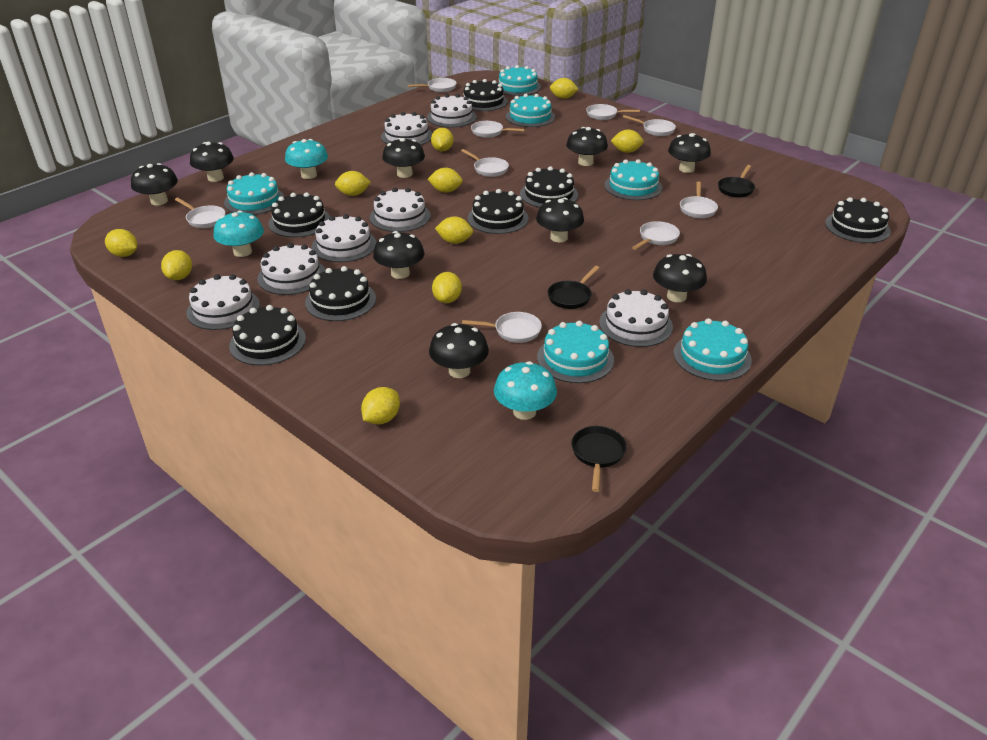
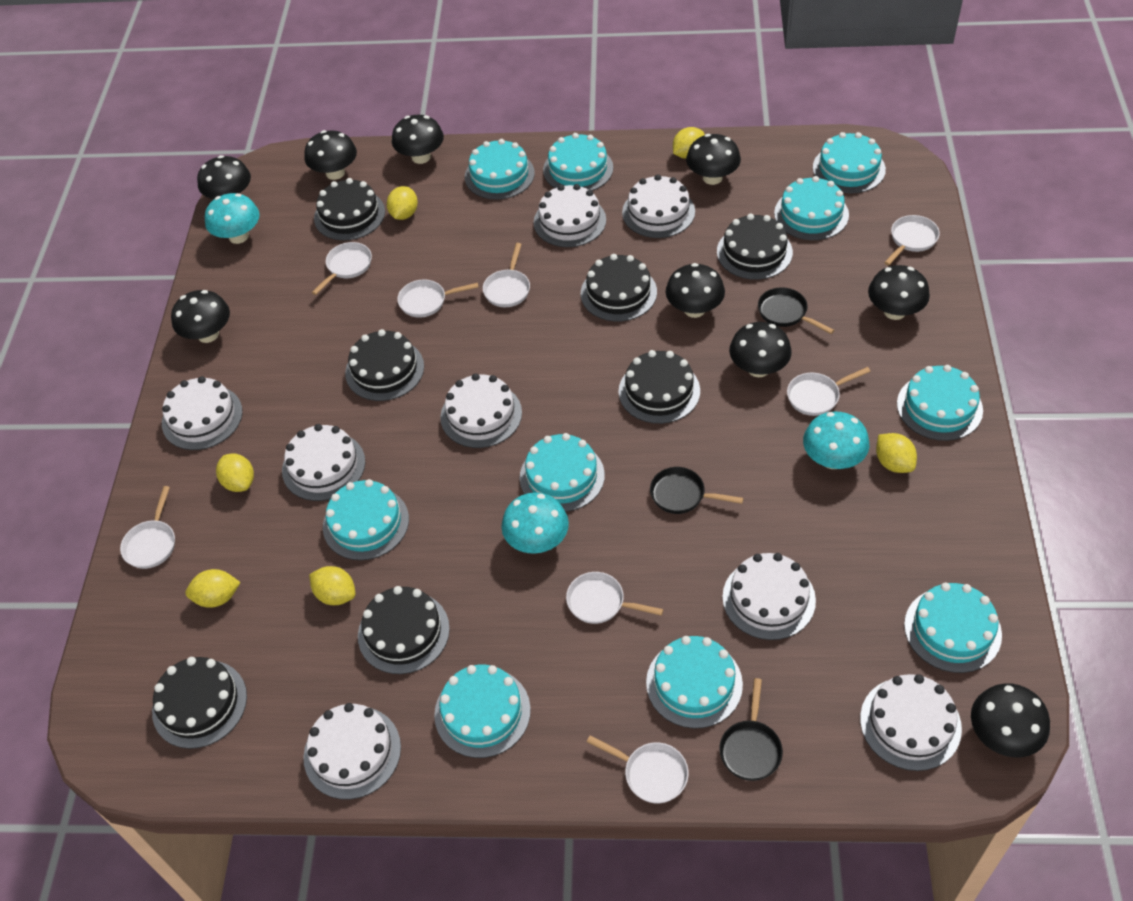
turquoise cake: [224,172,284,215] [497,65,541,96] [506,94,555,127] [537,321,614,383] [605,159,662,200] [673,318,752,381] = 6 -> [323,479,409,560] [434,665,531,758] [465,139,535,200] [520,433,605,512] [543,133,613,191] [646,636,743,729] [774,176,849,240] [813,132,886,194] [897,365,983,441] [904,583,1002,673] = 10
white cake: [186,274,260,330] [257,243,326,295] [312,214,376,262] [370,188,431,232] [381,112,432,145] [427,94,477,128] [599,289,673,347] = 7 -> [162,376,243,450] [282,424,365,501] [303,703,401,799] [440,373,522,448] [534,184,606,247] [622,174,695,238] [722,553,816,640] [860,674,962,771] = 8
white pan: [175,198,225,228] [408,78,456,92] [461,149,509,177] [462,312,542,343] [471,121,525,138] [586,104,640,120] [623,115,676,136] [632,221,680,250] [680,181,718,218] = 9 -> [120,486,175,569] [312,242,372,295] [397,280,479,318] [483,243,530,307] [566,572,663,624] [587,735,689,803] [787,367,871,416] [884,215,940,265] = 8
yellow lemon: [105,229,137,257] [161,250,192,280] [335,171,371,196] [361,387,400,424] [428,168,463,193] [431,128,453,151] [432,272,462,303] [435,216,473,244] [550,78,579,99] [611,129,644,153] = 10 -> [185,569,241,608] [216,454,254,492] [309,566,355,605] [387,186,418,220] [673,127,705,159] [876,433,917,473] = 6

